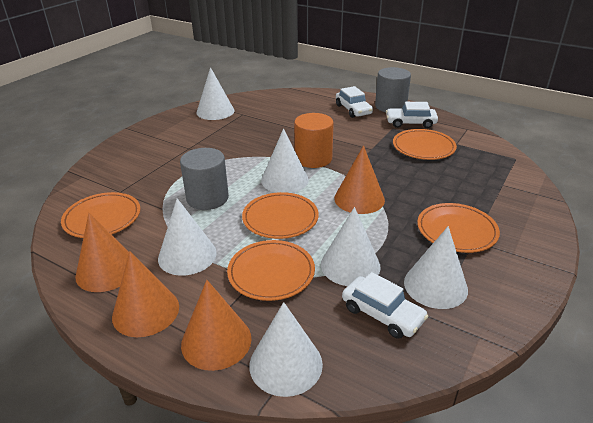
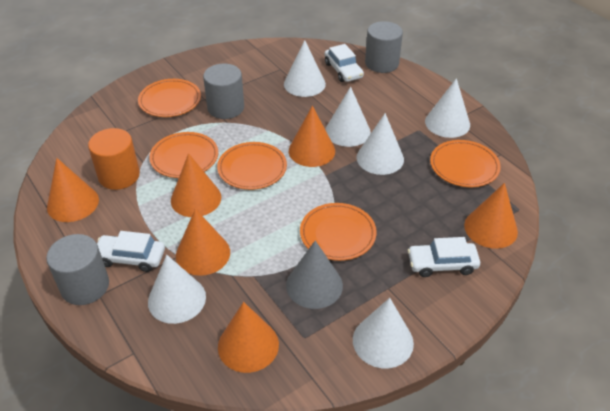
grey cone: none = 0 -> [286,240,343,309] = 1
grey cylinder: [180,148,229,210] [375,67,411,112] = 2 -> [46,234,109,305] [203,64,244,119] [365,21,403,73] = 3
orange cone: [75,213,129,292] [112,251,179,337] [181,280,251,371] [334,146,385,214] = 4 -> [47,158,99,222] [171,153,221,217] [176,209,230,276] [218,302,279,373] [289,106,335,167] [464,183,518,249] = 6

